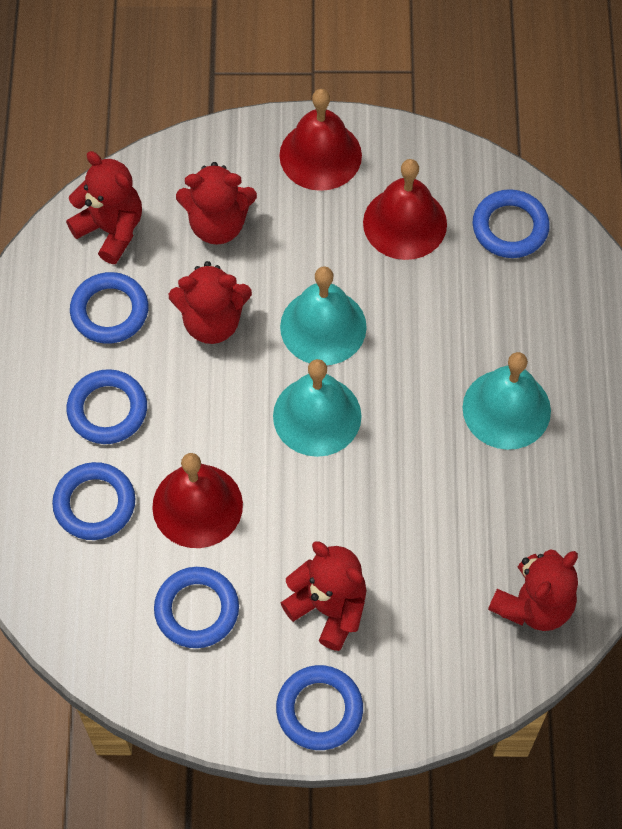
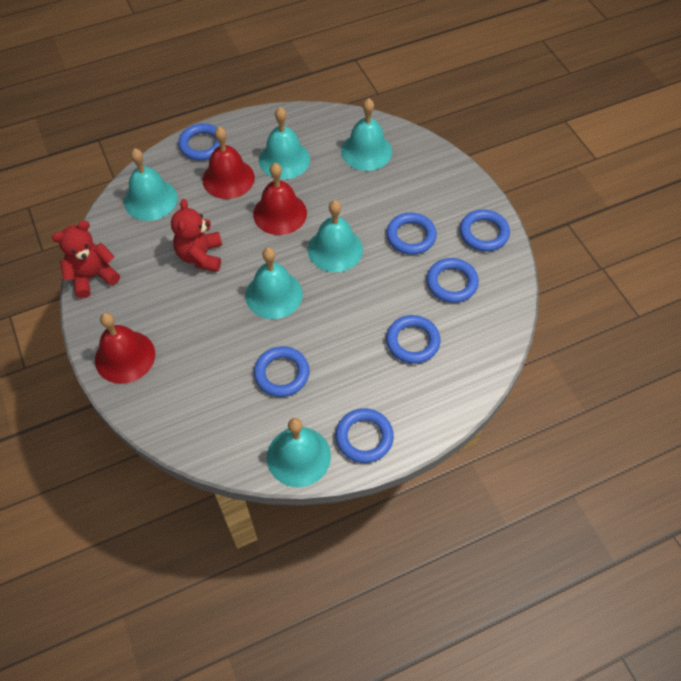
blue ring: [52,462,135,540] [67,369,147,444] [70,272,149,344] [154,567,239,648] [276,665,363,750] [473,189,550,258] = 6 -> [178,123,220,160] [254,346,309,397] [336,408,394,463] [386,212,437,255] [386,315,440,364] [427,258,479,303] [460,210,510,252] = 7
red teddy bear: [66,151,142,264] [169,261,252,344] [176,162,257,245] [281,541,367,651] [488,549,578,631] = 5 -> [52,221,120,299] [171,199,222,272] = 2
turquoise bell: [273,359,361,457] [280,266,367,365] [462,352,551,450] = 3 -> [124,148,178,221] [245,247,303,319] [259,107,310,179] [267,418,331,487] [308,200,363,272] [341,98,392,171] = 6

